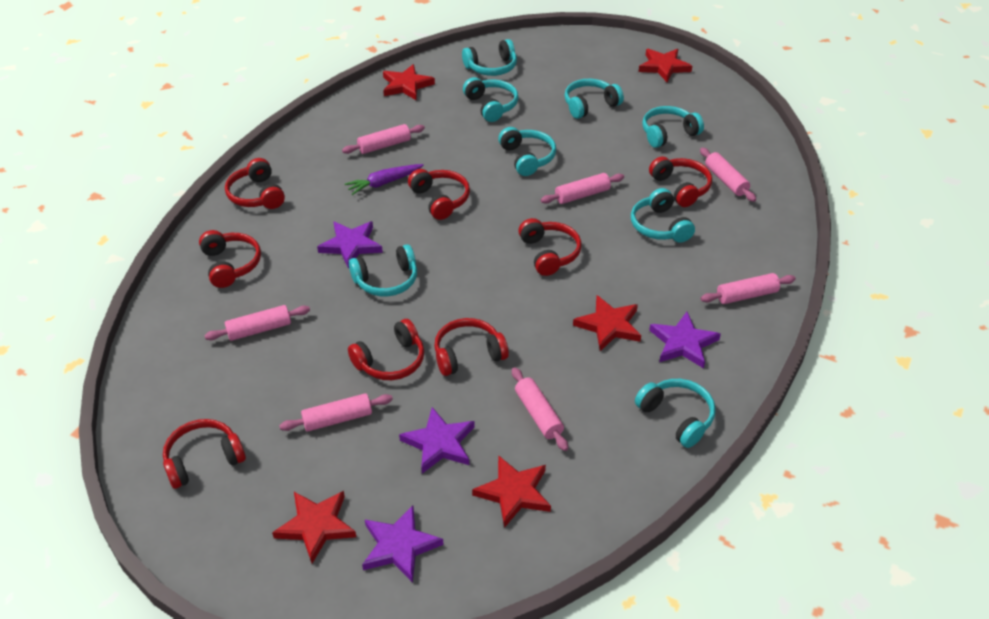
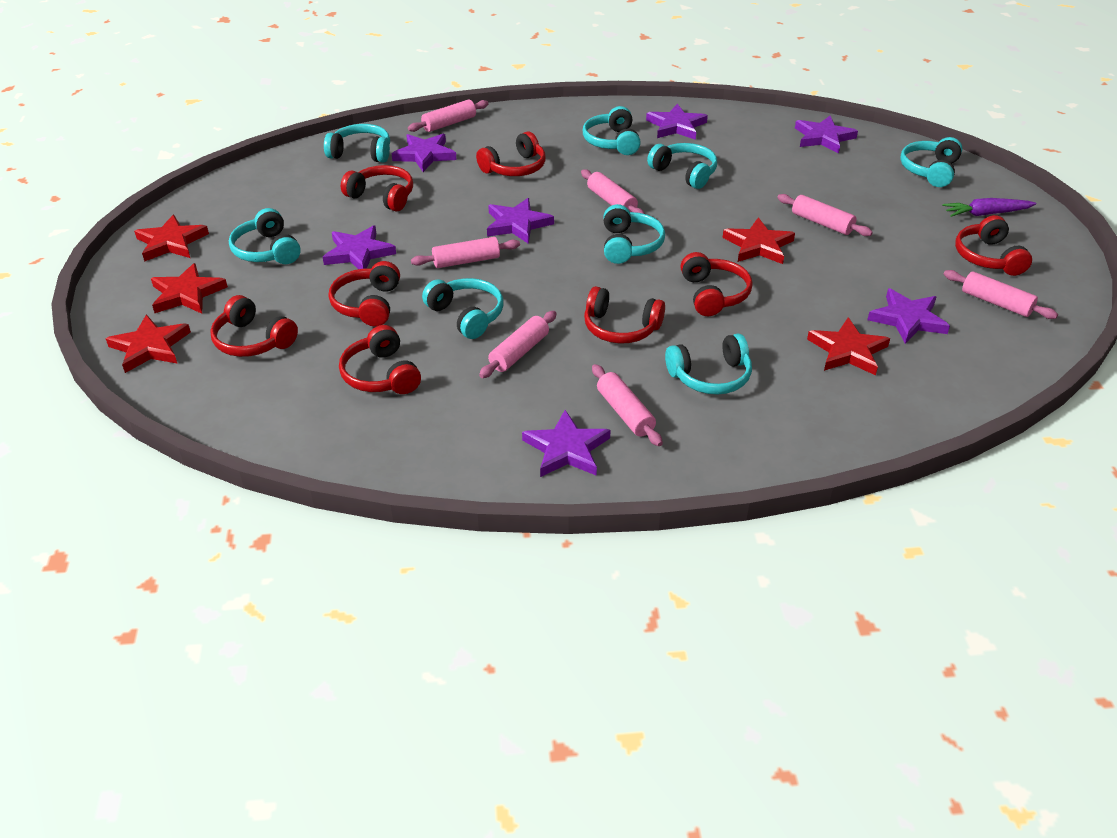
purple star: [317,221,383,269] [362,505,443,583] [399,407,475,474] [649,312,721,368] = 4 -> [323,225,396,269] [392,134,457,172] [487,198,554,244] [522,410,611,477] [646,104,708,140] [795,116,858,154] [867,288,950,344] = 7

